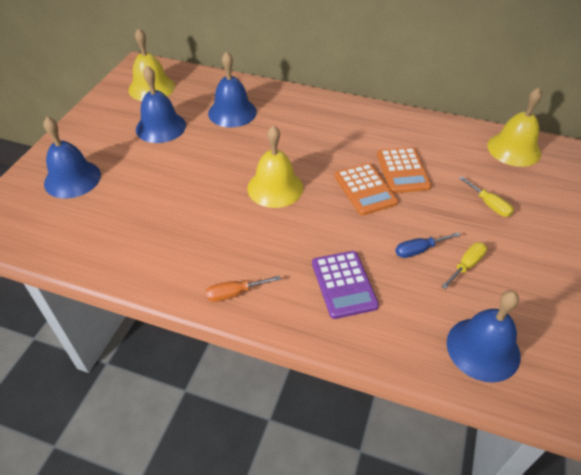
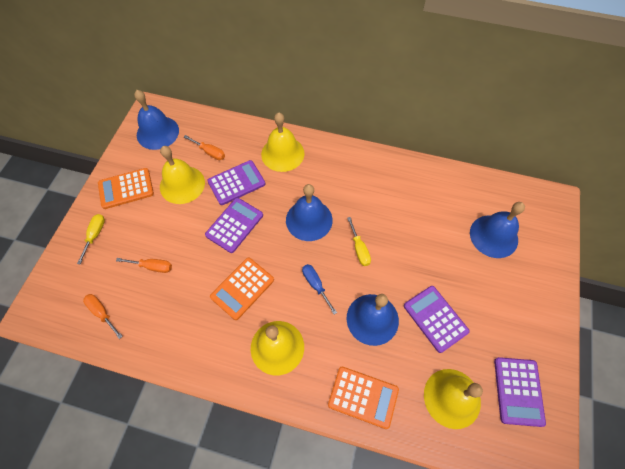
orange calculator: [335,163,398,215] [377,147,431,193] = 2 -> [98,168,154,209] [210,257,274,320] [328,367,399,429] = 3
orange screwdriver: [206,276,281,302] = 1 -> [83,294,123,339] [116,258,172,273] [184,135,225,160] = 3
purple calculator: [312,251,379,319] = 1 -> [205,198,263,253] [207,160,265,205] [404,286,470,353] [494,357,546,427] = 4
yellow bell: [129,28,175,101] [247,125,303,208] [487,87,542,167] = 3 -> [160,146,205,204] [251,321,304,375] [261,112,305,172] [424,369,483,429] = 4

